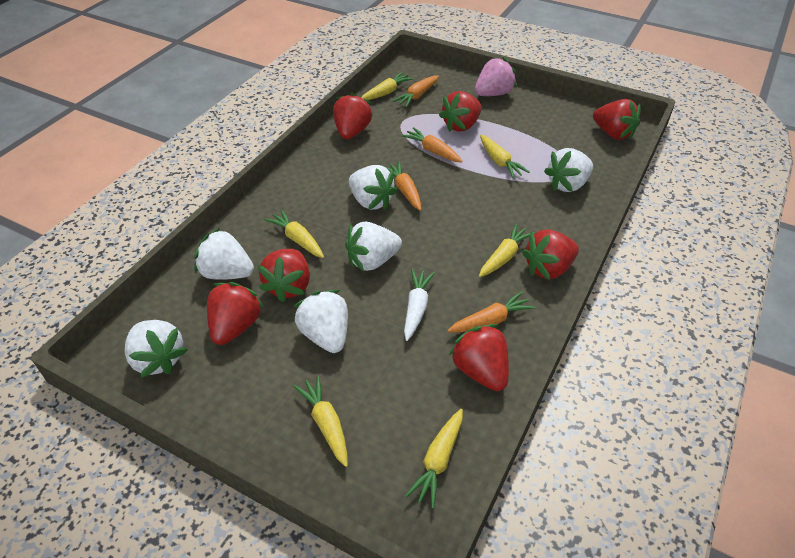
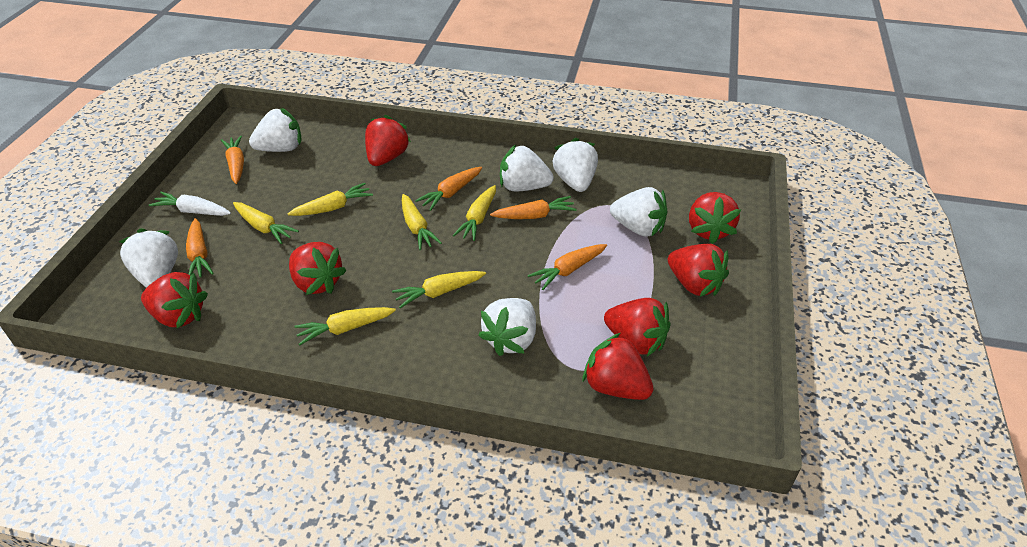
orange carrot: [383,161,421,211] [393,75,439,108] [401,127,463,162] [447,291,536,333] = 4 -> [186,218,214,277] [221,136,244,184] [415,167,482,211] [490,196,577,219] [528,244,607,290] = 5
pink strawberry: [475,57,517,96] = 1 -> none = 0

